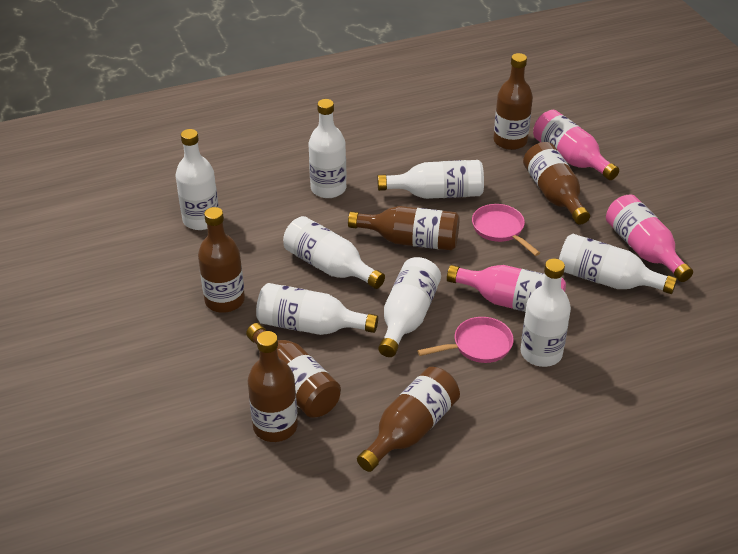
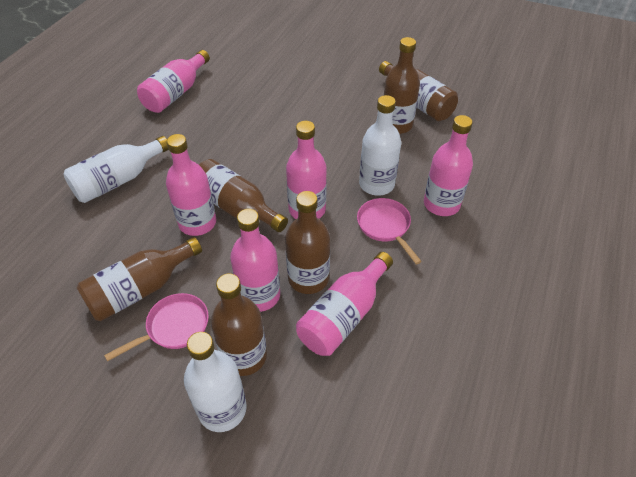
brown bottle: [198,207,245,313] [246,323,341,418] [247,331,298,442] [348,206,460,250] [357,367,460,472] [494,53,533,150] [523,142,590,225] = 7 -> [77,237,202,321] [199,159,288,232] [211,273,267,376] [285,191,330,294] [379,61,458,121] [383,37,420,134] = 6
pink bottle: [447,265,566,312] [533,110,619,180] [606,194,693,282] = 3 -> [137,50,210,113] [166,134,216,236] [230,209,280,312] [286,121,327,219] [296,252,393,356] [424,115,473,216] = 6
white bottle: [176,129,219,230] [256,283,378,335] [283,216,385,289] [309,99,347,198] [377,160,484,199] [378,257,441,357] [521,259,571,367] [559,234,677,294] = 8 -> [63,136,169,203] [184,332,247,432] [359,95,401,196] = 3

